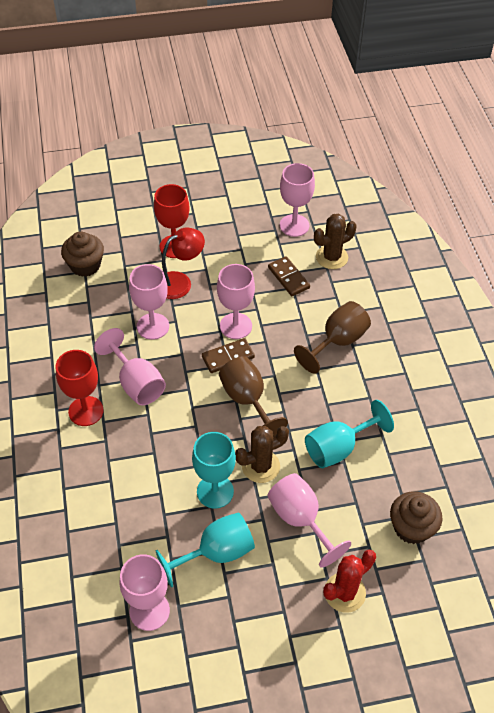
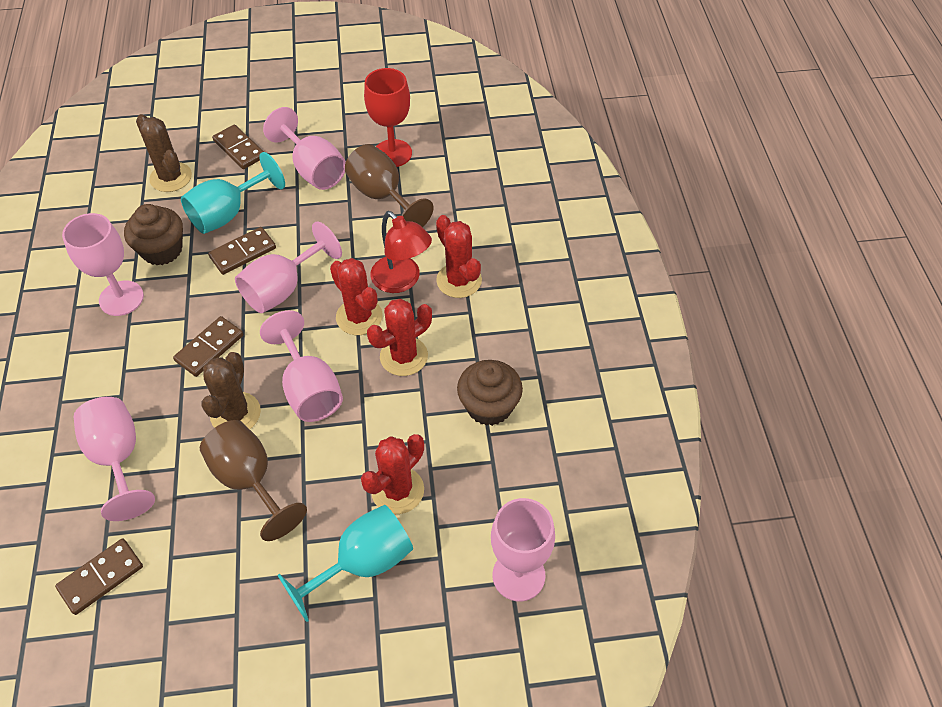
brown domino: [202,338,255,373] [268,256,310,296] = 2 -> [55,539,143,615] [173,316,243,377] [208,227,276,275] [212,125,264,169] = 4
red cactus: [323,550,376,613] = 1 -> [330,258,383,335] [361,434,424,514] [367,298,432,376] [436,215,482,298] = 4
red goblet: [56,350,104,426] [154,184,190,258] = 2 -> [364,68,412,167] = 1
turquoise goblet: [155,512,255,588] [192,432,236,509] [305,400,394,468] = 3 -> [181,152,285,234] [277,505,413,622] = 2

